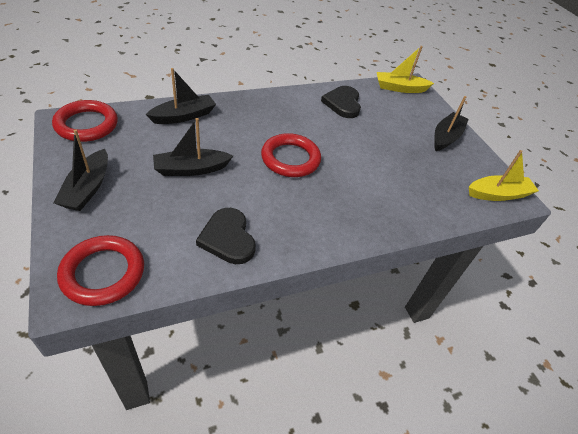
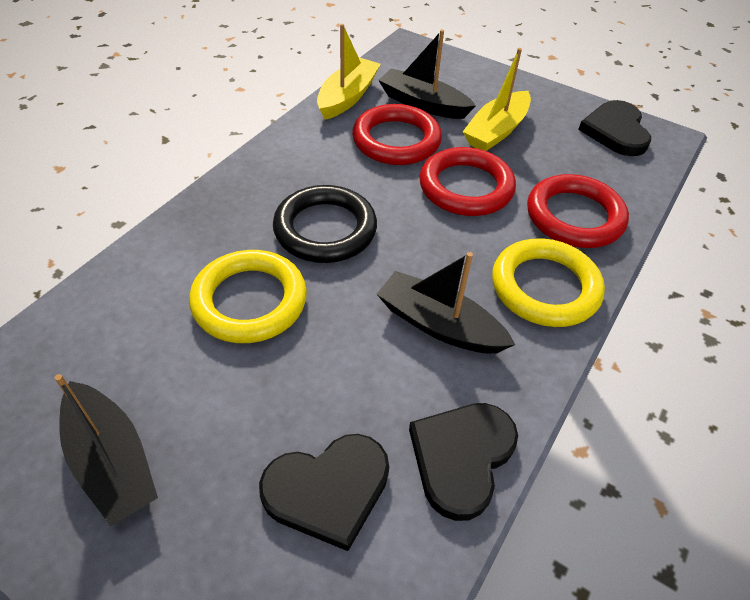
black boat: [54,129,108,211] [146,68,216,124] [153,118,233,176] [434,96,469,151] = 4 -> [55,374,158,526] [377,252,515,353] [378,29,476,119] = 3
black heart: [196,208,256,264] [321,86,361,118] = 2 -> [259,434,389,551] [409,403,518,521] [578,100,651,156] = 3
black ring: none = 0 -> [273,185,377,263] = 1
yellow ring: none = 0 -> [189,250,307,343] [492,239,605,327] = 2

